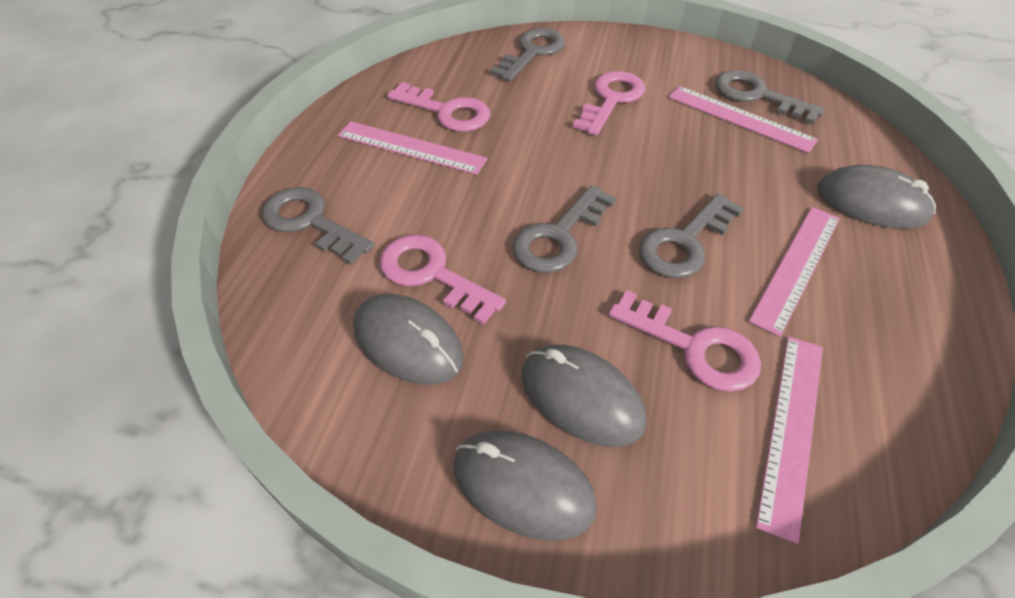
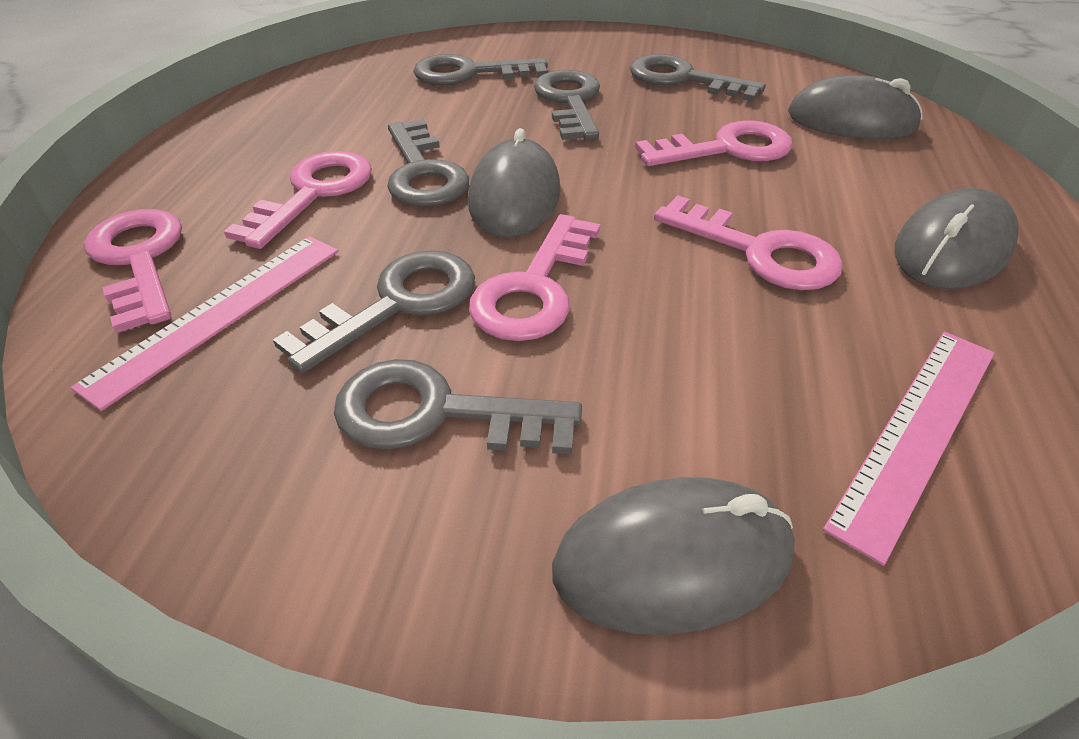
grey key: [262,187,374,265] [490,28,565,81] [512,185,616,273] [639,193,744,278] [715,70,825,125] = 5 -> [273,250,475,373] [334,359,582,454] [387,119,469,207] [413,54,548,85] [534,70,600,140] [630,54,766,102] = 6
pink key: [380,235,506,325] [387,82,490,132] [573,71,645,135] [609,290,761,392] = 4 -> [84,209,182,333] [224,151,372,249] [469,214,600,341] [635,120,793,166] [654,195,843,290] = 5
pink ruler: [337,121,487,175] [669,86,818,153] [749,207,840,337] [756,336,823,544] = 4 -> [71,236,339,411] [823,332,995,566] = 2

